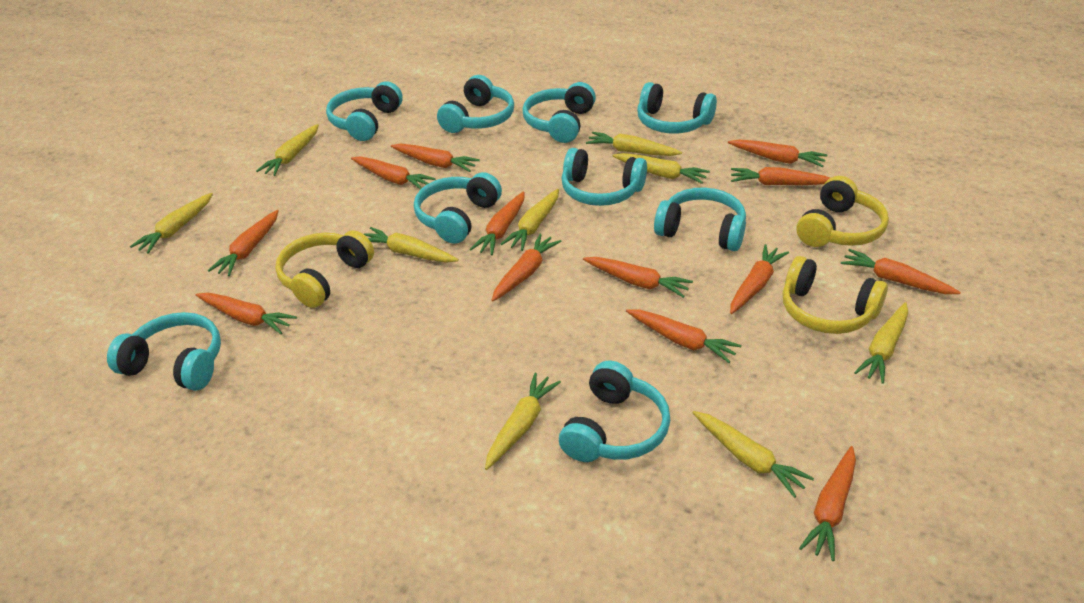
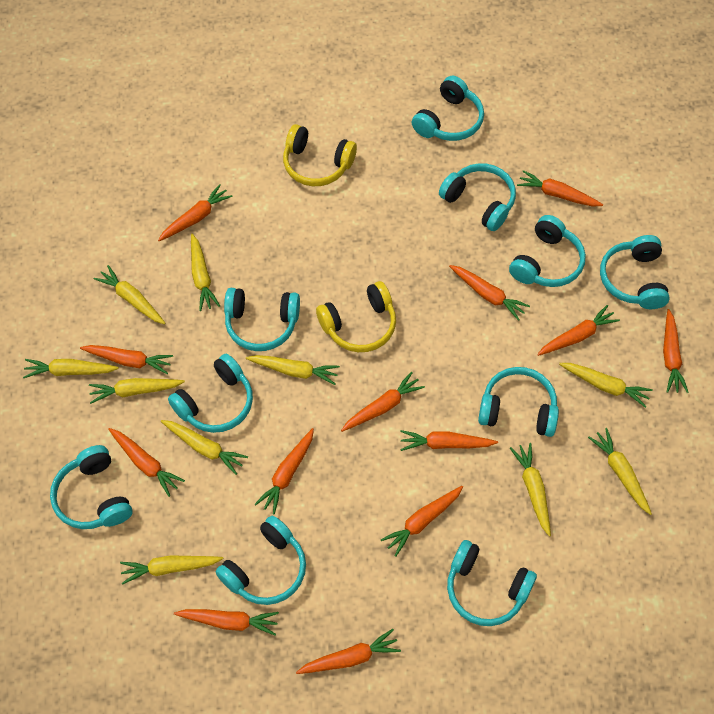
turquoise headphones: [107,312,221,391] [326,81,403,141] [414,172,502,244] [437,75,514,133] [522,82,596,143] [559,361,670,462] [561,148,647,206] [637,82,717,134] [654,188,746,251] = 9 -> [50,445,132,529] [168,354,253,433] [215,516,306,605] [224,288,300,351] [412,76,484,141] [439,163,516,231] [447,540,537,626] [478,367,559,437] [509,215,586,287] [600,235,670,309] = 10
yellow carrot: [130,193,213,254] [256,124,319,176] [364,227,459,263] [485,373,561,470] [501,189,559,251] [586,132,682,156] [613,153,710,184] [692,411,814,498] [854,302,908,384] = 9 -> [23,359,119,378] [89,378,185,404] [93,265,166,324] [120,555,223,585] [161,420,248,475] [191,233,220,311] [246,355,340,385] [510,443,551,537] [559,363,653,408] [588,428,652,515] = 10
yellow headphones: [275,230,374,308] [782,256,888,334] [796,176,889,247] = 3 -> [283,124,357,186] [316,281,396,352] = 2

